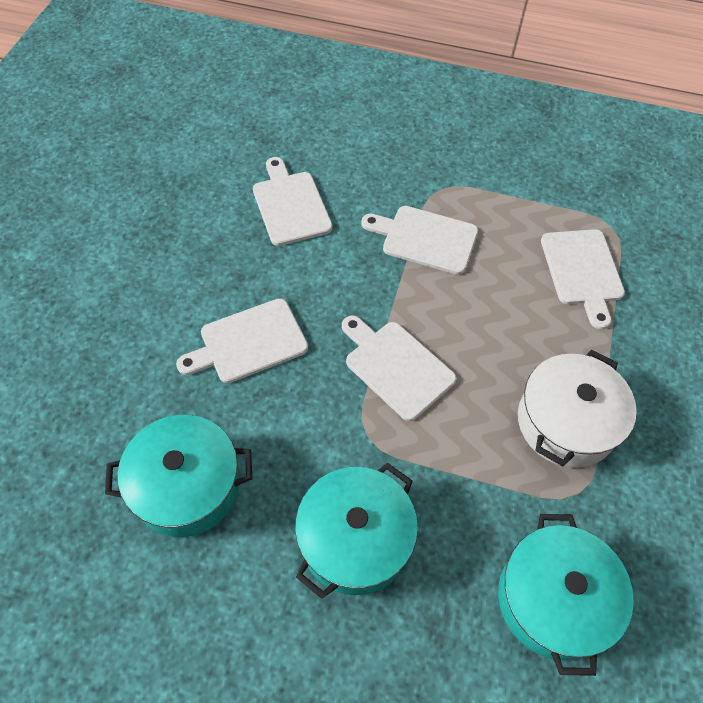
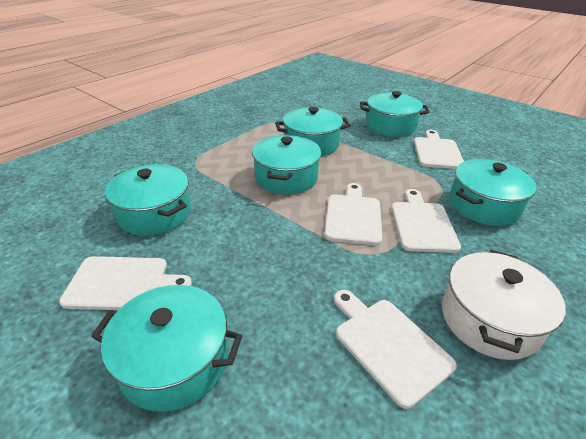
turquoise pot: [105,415,252,537] [295,463,418,599] [498,514,634,676] = 3 -> [91,285,242,412] [105,164,191,236] [252,135,321,194] [275,107,350,156] [360,91,429,137] [450,159,536,226] = 6

